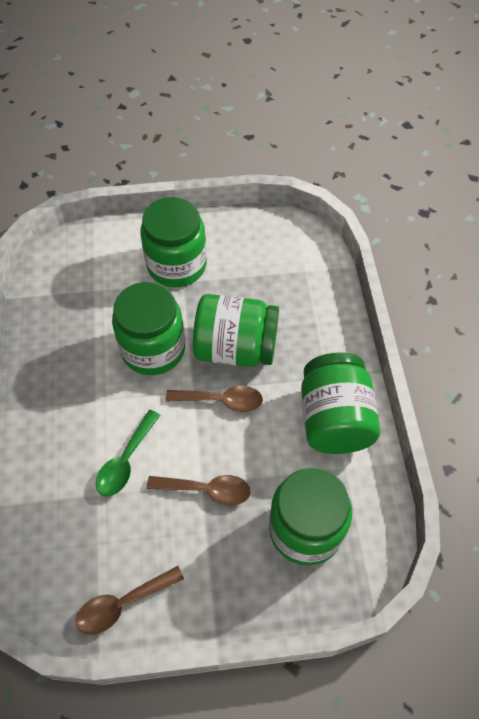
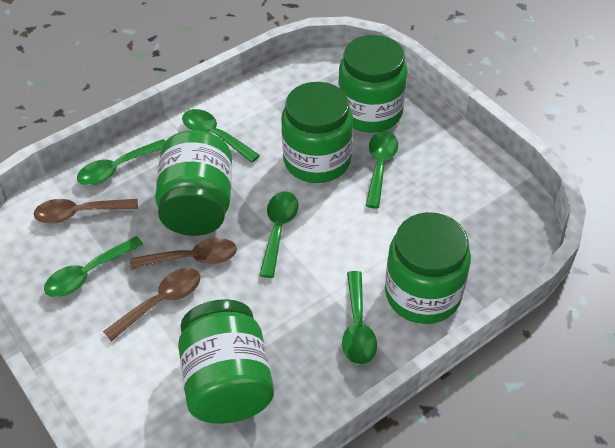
green spoon: [96,410,160,497] = 1 -> [44,236,143,297] [77,139,166,185] [182,109,260,163] [259,191,298,278] [342,271,377,365] [366,131,398,208] = 6

